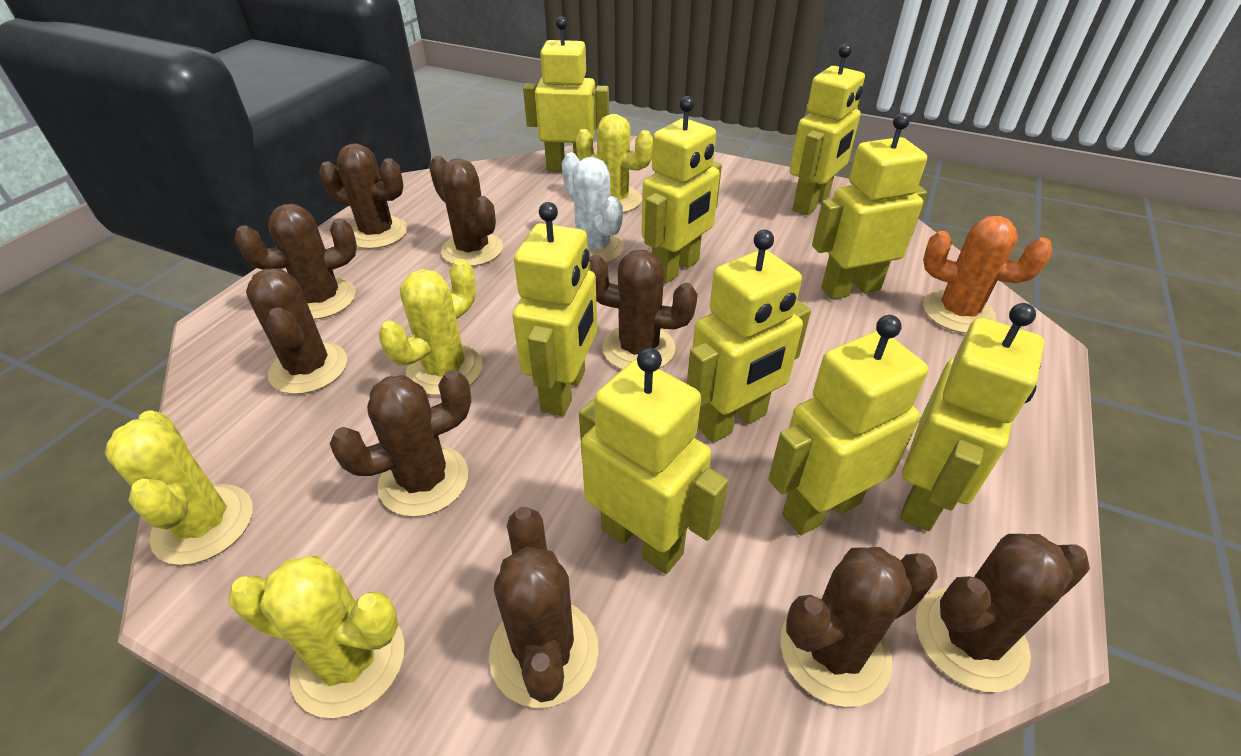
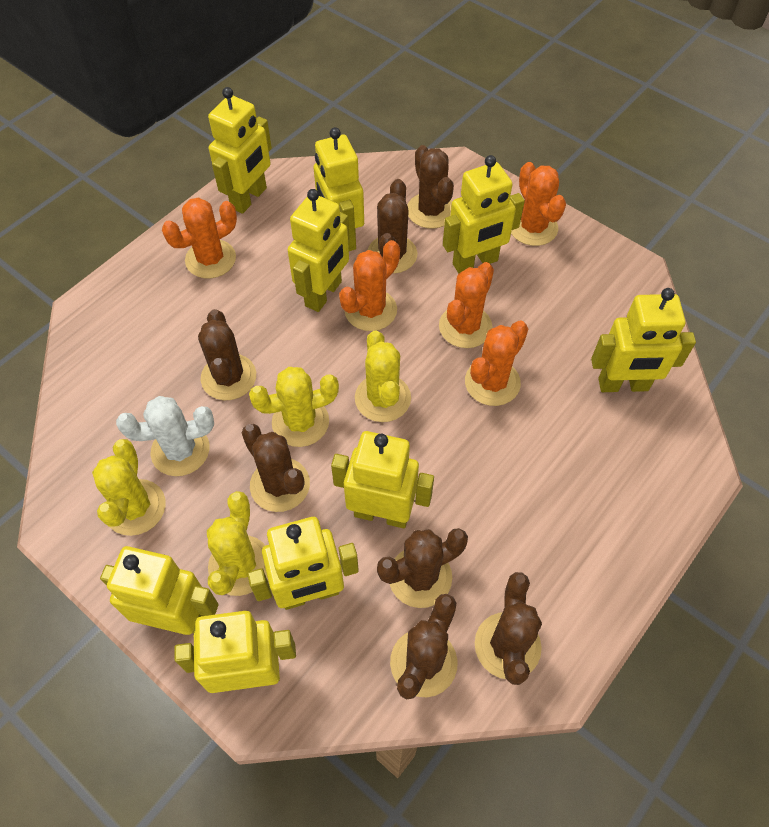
brown cactus: [235,204,357,319] [246,269,347,394] [319,143,408,249] [330,370,471,517] [429,156,503,266] [489,507,599,708] [589,250,698,370] [781,547,938,707] [916,534,1090,692] = 9 -> [198,309,256,400] [241,424,310,512] [368,179,417,274] [377,528,468,608] [390,594,458,699] [407,145,454,229] [475,572,542,685] = 7
orange cactus: [923,216,1052,333] = 1 -> [162,197,237,278] [339,240,400,331] [439,262,494,348] [465,321,528,406] [511,162,566,246] = 5

